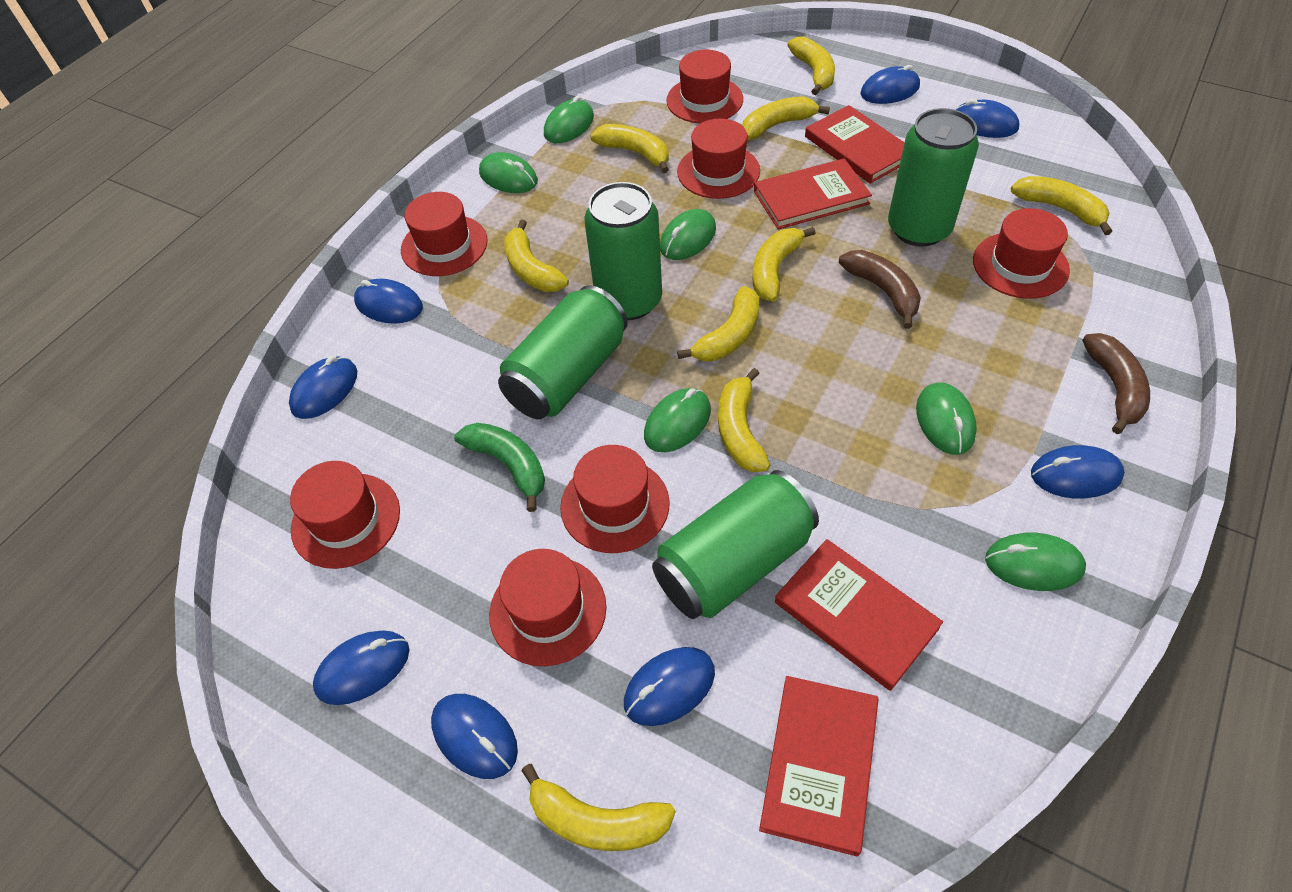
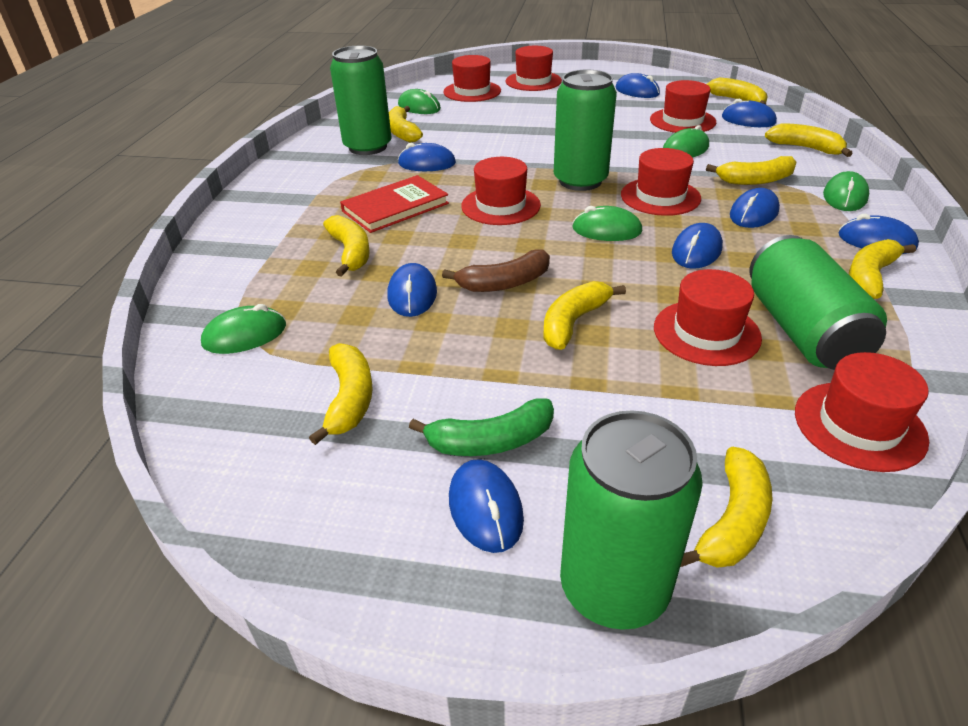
brown banana: [839,250,921,329] [1082,333,1150,434] = 2 -> [442,250,550,292] = 1
green mouse: [479,152,538,193] [544,96,594,143] [644,388,711,452] [660,209,716,260] [916,382,977,455] [985,533,1086,591] = 6 -> [201,304,286,354] [398,89,441,114] [572,206,643,241] [663,125,709,158] [823,171,869,211] = 5
red book: [754,158,872,229] [759,676,879,856] [775,539,943,691] [805,105,905,184] = 4 -> [340,175,449,233] = 1

